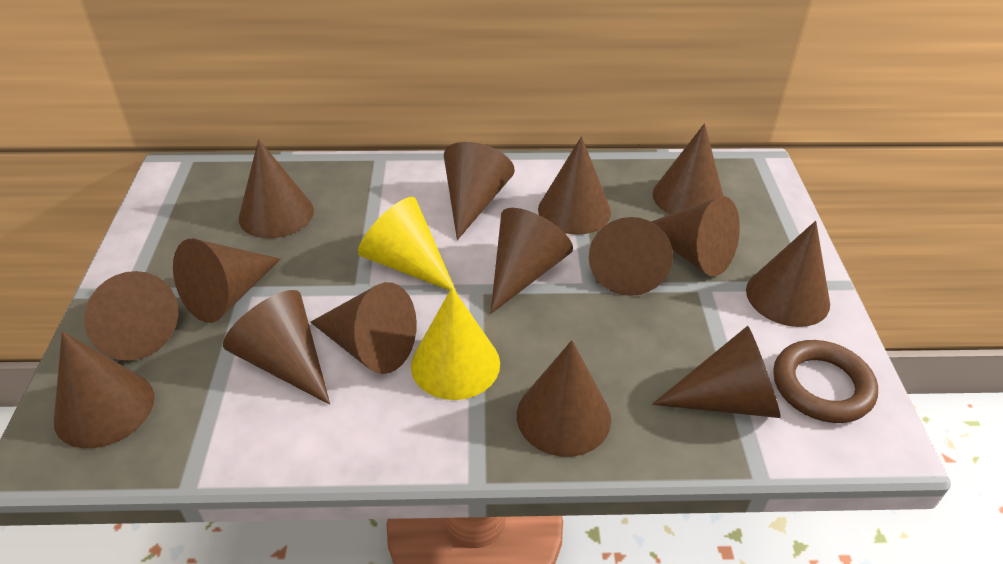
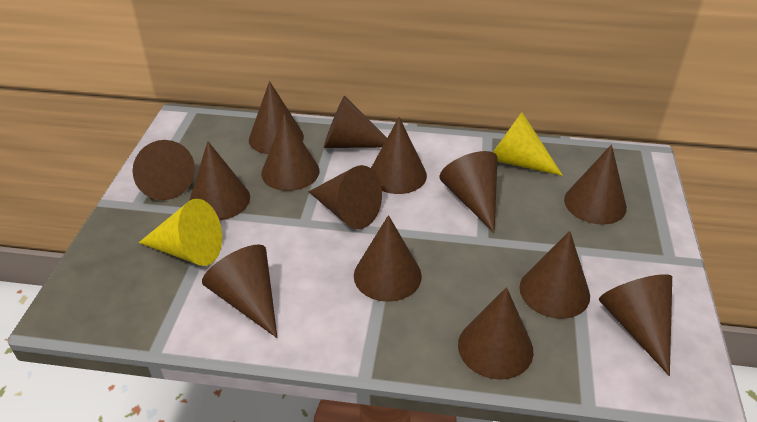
brown cone: [54,331,154,448] [84,271,178,360] [173,239,281,323] [223,290,330,405] [239,139,314,238] [310,282,417,374] [444,142,515,240] [491,208,573,314] [517,340,611,457] [538,136,611,235] [589,217,673,296] [651,196,740,277] [652,326,781,418] [653,123,723,214] [746,221,830,327] = 15 -> [133,140,195,200] [189,141,250,220] [202,244,277,338] [249,81,304,154] [261,114,320,191] [308,165,382,229] [324,96,387,148] [354,215,422,302] [371,117,427,194] [439,151,498,233] [458,287,534,380] [520,231,590,319] [564,144,627,225] [599,274,672,376] = 14
brown ring: [773,340,878,423] = 1 -> none = 0

